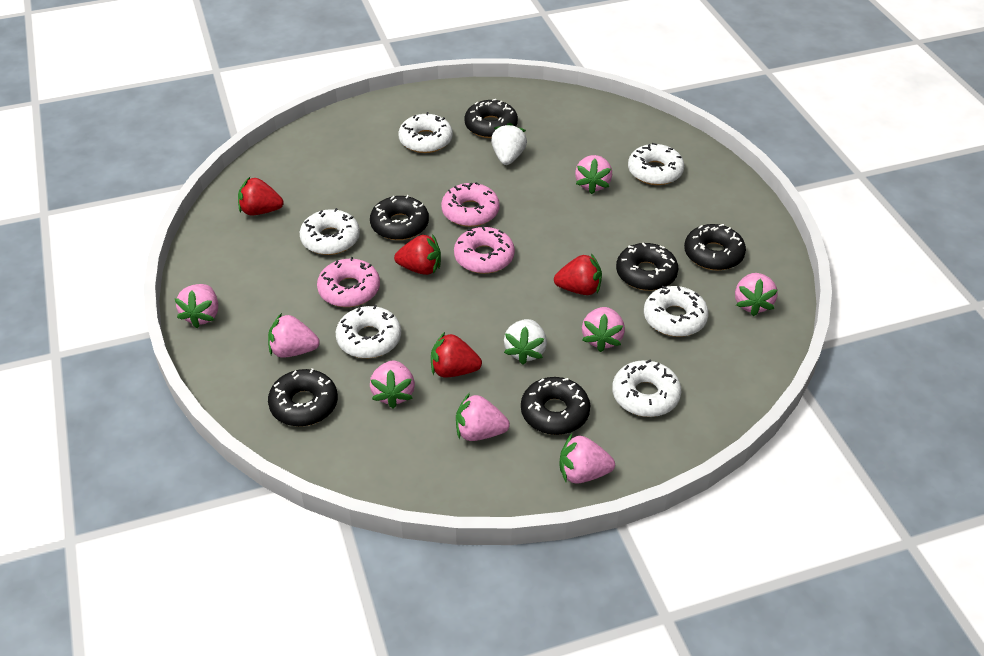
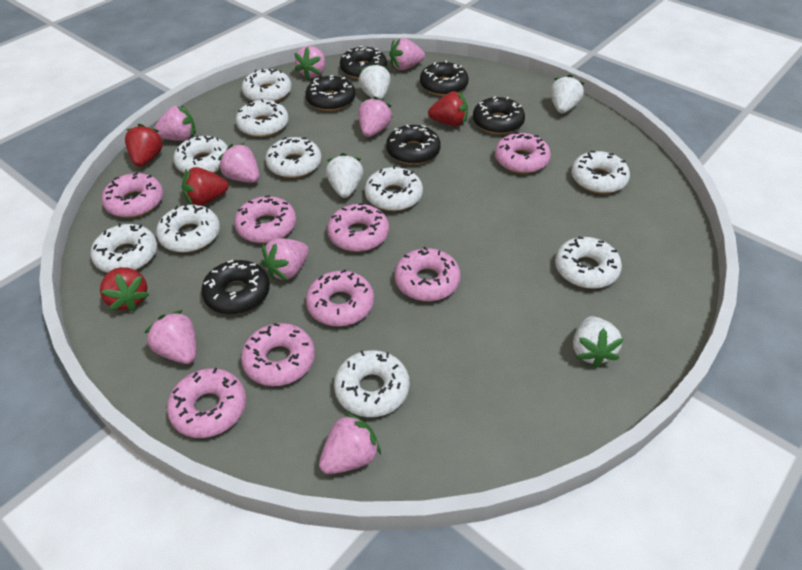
pink donut: [317,257,380,307] [441,182,500,227] [454,227,515,274] = 3 -> [102,173,163,218] [167,368,246,438] [234,195,296,243] [241,323,315,386] [306,270,374,326] [327,203,389,252] [395,247,461,301] [495,132,551,173] = 8
white donut: [300,208,360,255] [336,305,401,358] [398,112,453,153] [612,360,681,417] [628,143,684,185] [644,286,709,337] = 6 -> [91,223,157,273] [156,204,220,252] [173,136,228,173] [236,99,288,137] [242,69,292,102] [265,137,321,178] [334,350,410,417] [364,165,423,211] [555,236,622,289] [571,151,630,194] = 10
white strawberry: [491,123,527,165] [504,319,547,365] = 2 -> [326,153,363,198] [358,62,391,100] [550,74,584,113] [573,316,623,368] = 4

